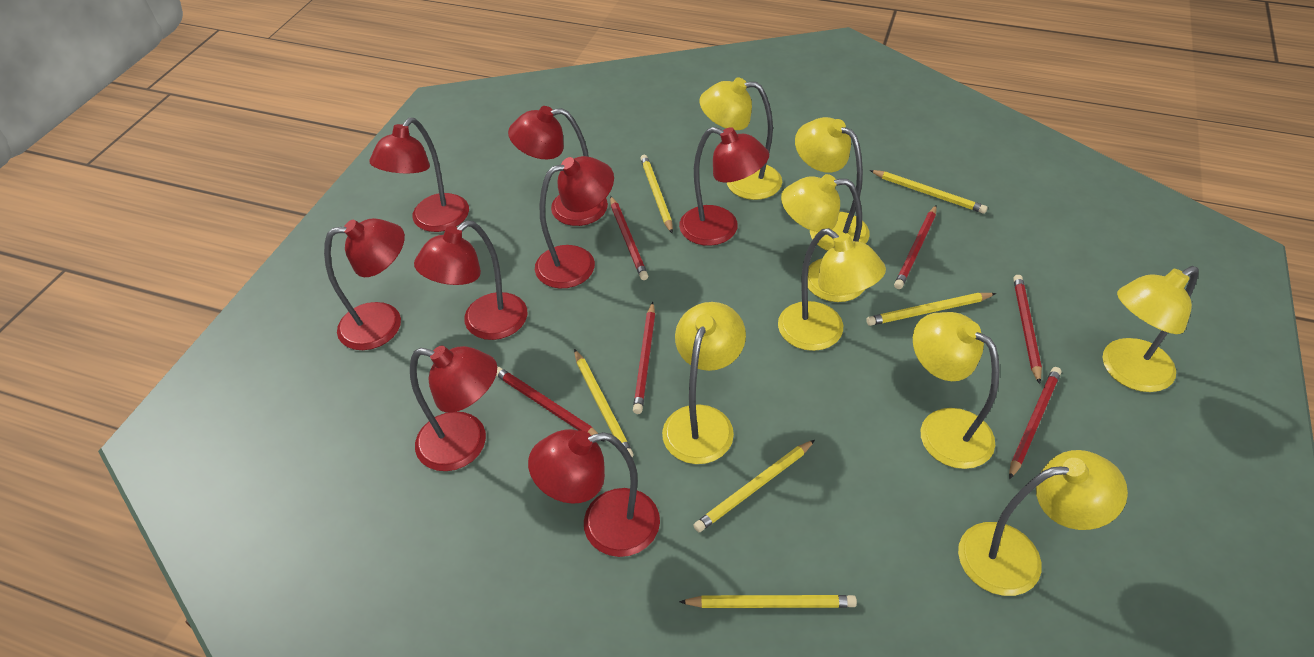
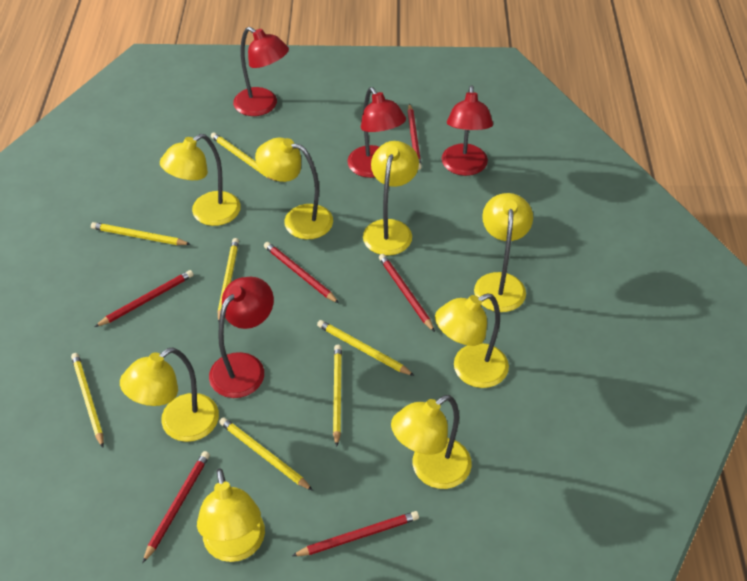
red lamp: [324,218,405,350] [369,118,469,232] [410,346,497,471] [414,221,528,340] [508,106,608,226] [528,429,660,557] [535,156,614,288] [679,127,769,246] = 8 -> [209,277,274,398] [233,27,289,116] [347,87,406,178] [442,85,493,176] = 4
yellow pencil: [574,349,634,457] [640,155,673,233] [679,595,857,608] [693,440,815,532] [866,293,996,326] [870,170,988,214] = 6 -> [71,353,104,448] [91,222,190,245] [211,132,278,182] [218,238,239,323] [219,417,313,491] [317,320,415,376] [333,345,342,447] = 7

